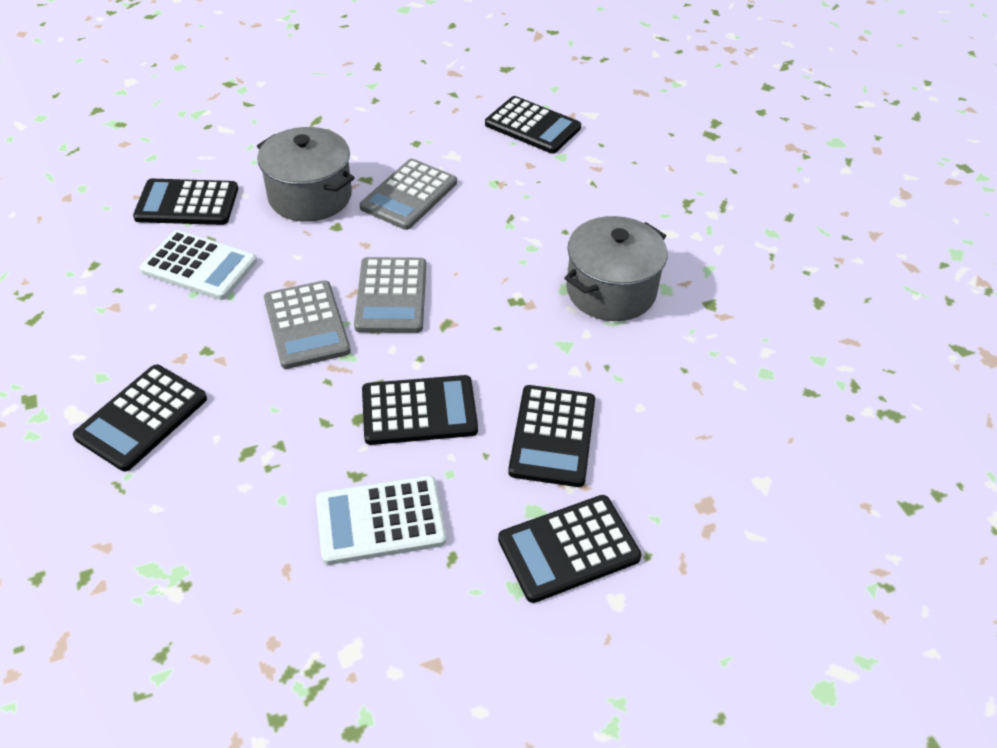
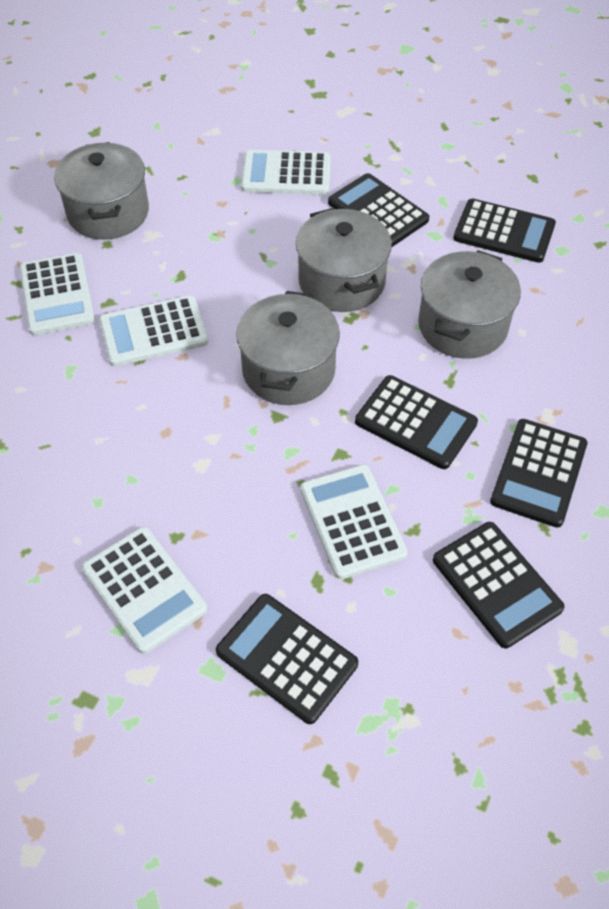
grey calculator: [264,280,351,369] [354,257,426,333] [360,159,457,230] = 3 -> none = 0
grey pot: [257,127,355,222] [564,216,667,321] = 2 -> [54,142,149,240] [236,291,340,405] [296,208,392,312] [418,250,521,359] = 4
white calculator: [140,230,257,300] [316,476,446,565] = 2 -> [19,253,95,335] [82,527,207,654] [99,295,208,367] [241,150,331,195] [300,465,408,579] = 5

